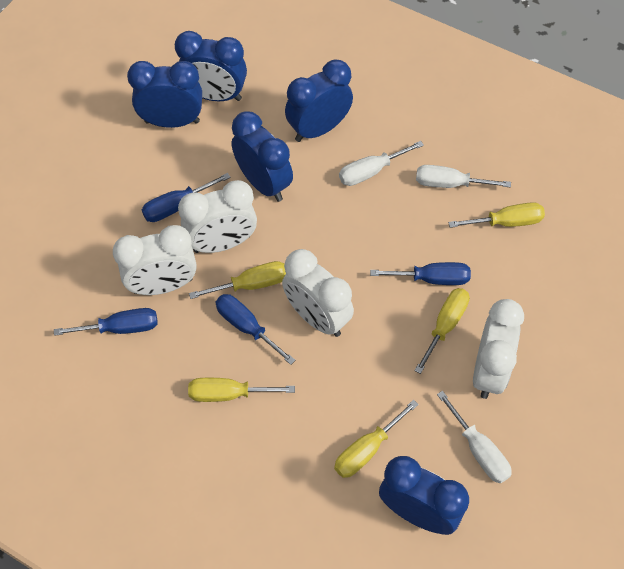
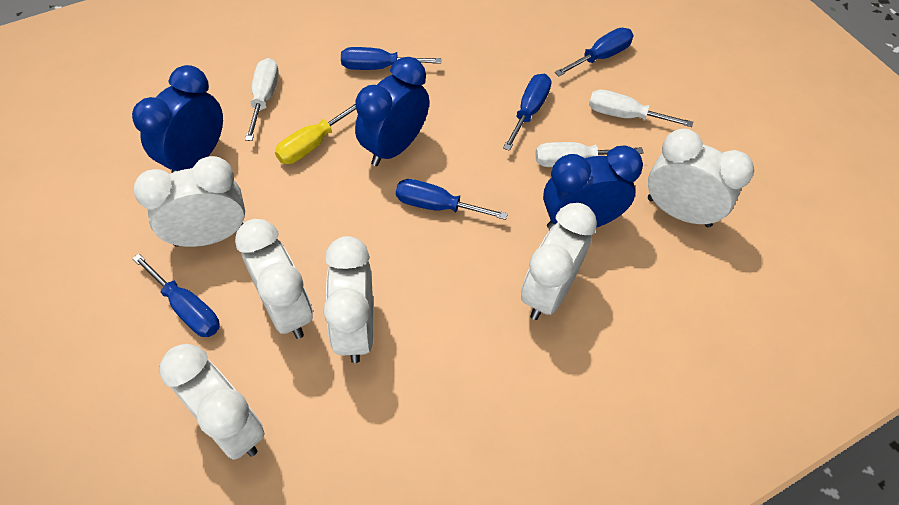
blue clock: [127,61,202,128] [175,31,247,101] [231,111,293,202] [285,60,353,142] [379,456,469,535] = 5 -> [132,65,223,173] [355,57,429,166] [543,146,643,229] = 3
blue screwdriver: [54,308,158,336] [142,173,231,222] [216,294,295,365] [370,262,471,285] = 4 -> [132,254,220,337] [341,47,441,70] [396,179,508,220] [503,74,551,151] [555,28,634,76] = 5
white clock: [113,225,197,295] [178,180,257,253] [282,249,354,337] [473,299,524,399] = 4 -> [134,156,245,247] [160,344,265,460] [235,219,313,339] [323,236,373,363] [521,203,597,320] [648,129,754,227] = 6
yellow screwdriver: [188,378,295,402] [189,261,286,299] [334,400,419,478] [414,288,470,374] [448,202,545,228] = 5 -> [275,103,356,164] = 1

